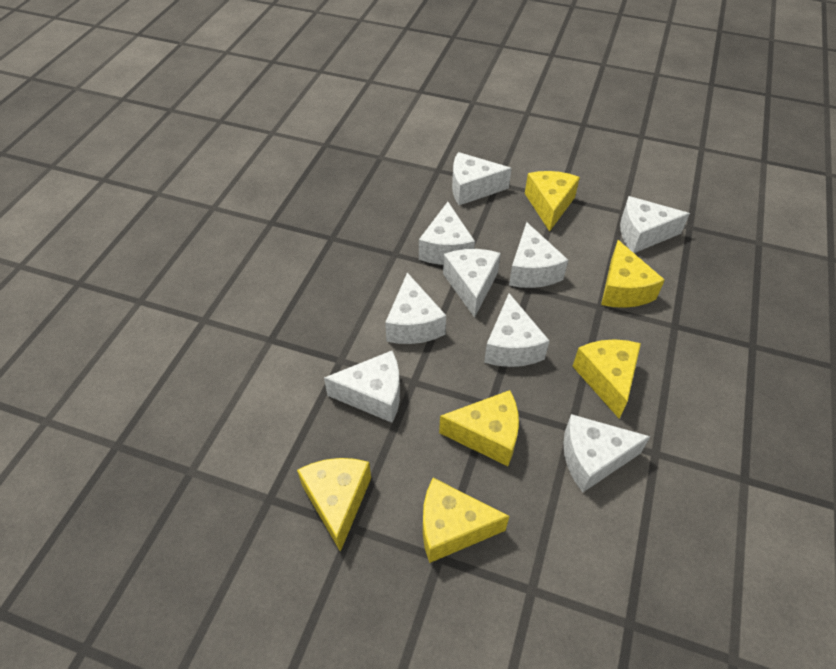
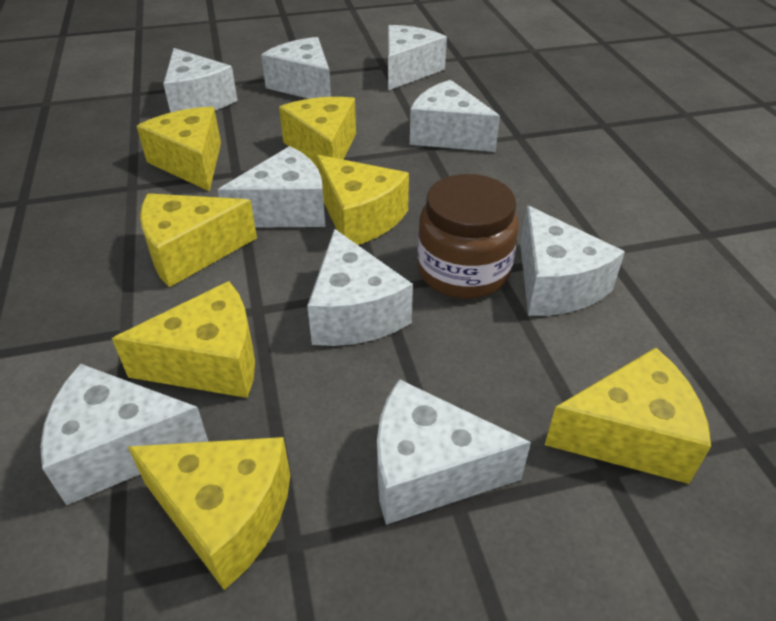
brown jar: none = 0 -> [418,174,519,298] = 1
yellow cheese: [297,458,371,552] [423,478,509,563] [439,390,519,466] [525,171,580,231] [572,339,641,419] [601,240,665,308] = 6 -> [112,281,255,398] [128,437,290,590] [136,107,221,192] [140,193,257,287] [279,97,356,167] [316,155,409,245] [545,348,711,484] = 7

